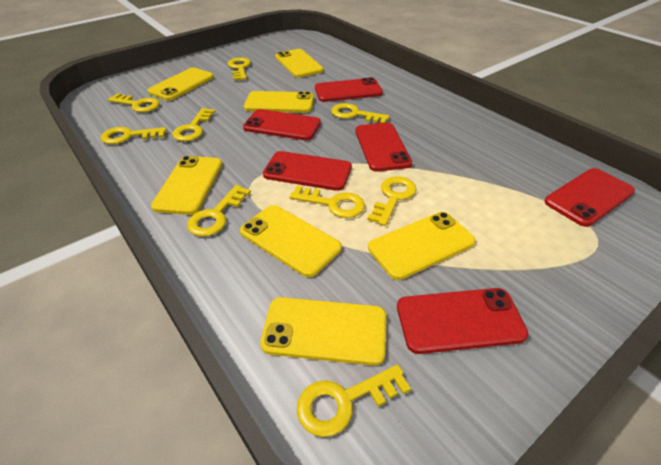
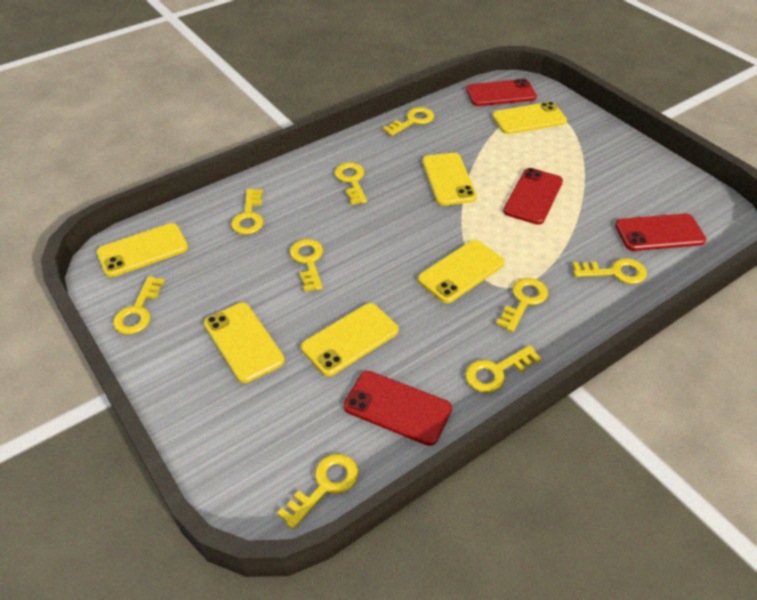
red phone: [243,109,321,140] [263,151,352,191] [315,77,383,102] [355,123,412,172] [397,288,529,354] [544,168,635,227] = 6 -> [344,371,452,446] [466,79,537,106] [503,168,563,225] [615,214,706,251] = 4
yellow phone: [148,68,214,101] [151,156,222,215] [240,205,342,277] [244,91,314,113] [260,297,386,366] [275,49,324,78] [368,212,475,280] = 7 -> [97,223,188,277] [204,303,285,383] [301,303,399,376] [418,240,504,303] [422,153,477,206] [492,102,567,134] = 6

